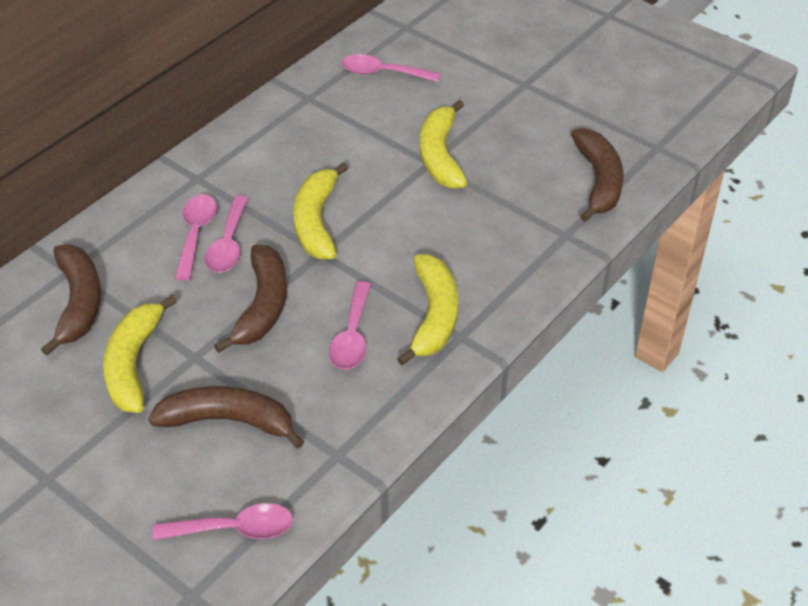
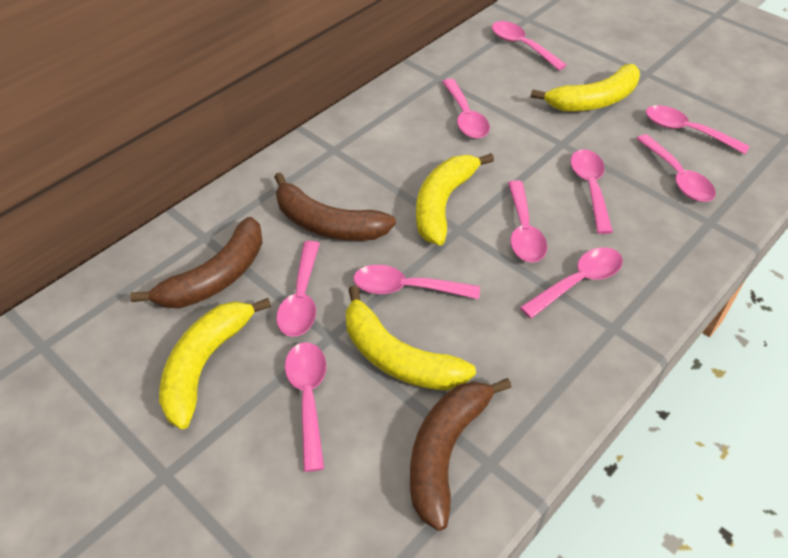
brown banana: [41,244,101,356] [149,386,304,448] [214,245,287,353] [571,128,624,221] = 4 -> [130,217,263,308] [274,172,396,241] [410,378,512,531] = 3
pink spoon: [152,503,293,540] [175,194,217,281] [205,196,249,273] [329,281,371,370] [342,54,441,82] = 5 -> [276,241,320,337] [285,342,326,472] [353,265,480,299] [442,79,490,139] [492,21,567,70] [508,180,547,263] [520,247,623,319] [570,149,613,234] [636,134,716,202] [646,105,750,154] = 10

